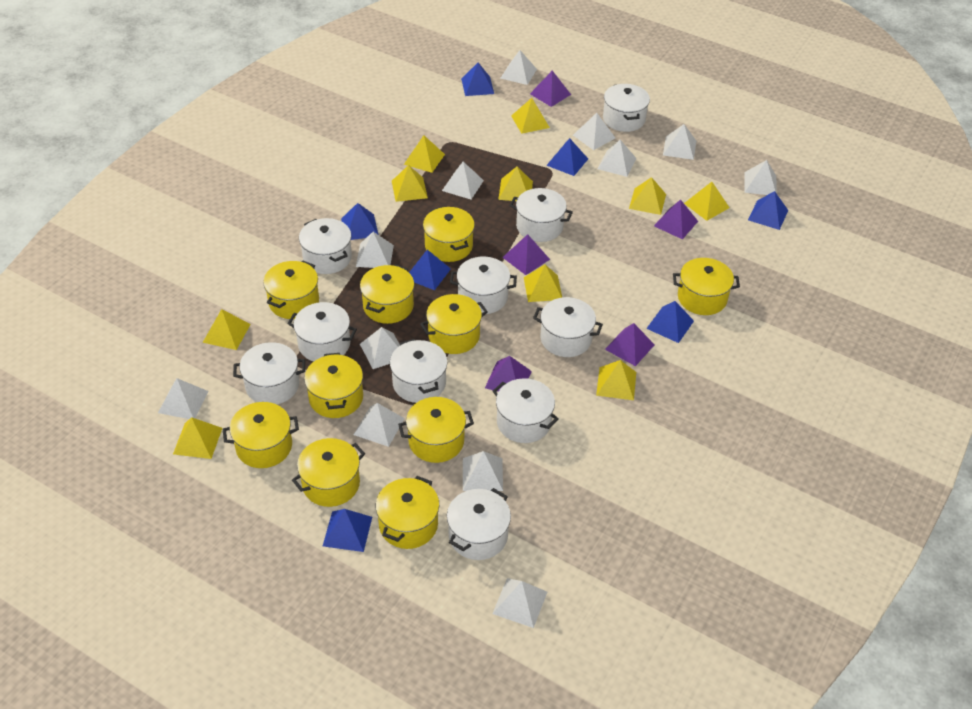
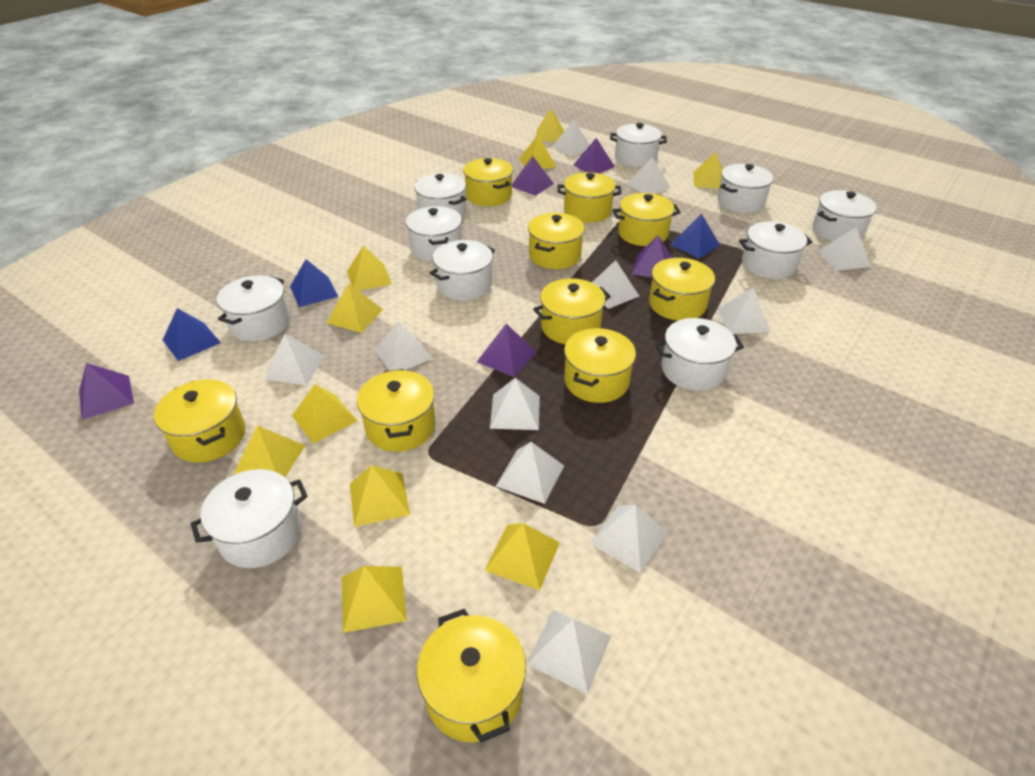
blue pyramid: [323,509,372,552] [341,203,378,240] [409,250,451,290] [461,63,494,96] [546,138,588,176] [646,301,694,343] [748,191,788,230] = 7 -> [163,308,221,361] [290,259,339,307] [670,214,720,259] = 3
white pyramid: [158,378,208,419] [353,403,405,447] [356,232,394,268] [360,327,400,369] [442,162,484,199] [463,451,503,491] [492,578,547,628] [501,50,537,85] [573,113,615,150] [598,140,636,177] [663,124,696,160] [745,160,777,195] = 12 -> [264,334,325,385] [374,321,433,371] [490,378,540,430] [496,442,564,504] [526,610,611,694] [552,120,590,156] [590,504,667,573] [592,260,639,309] [626,157,670,194] [718,287,771,334] [818,227,871,271] = 11

